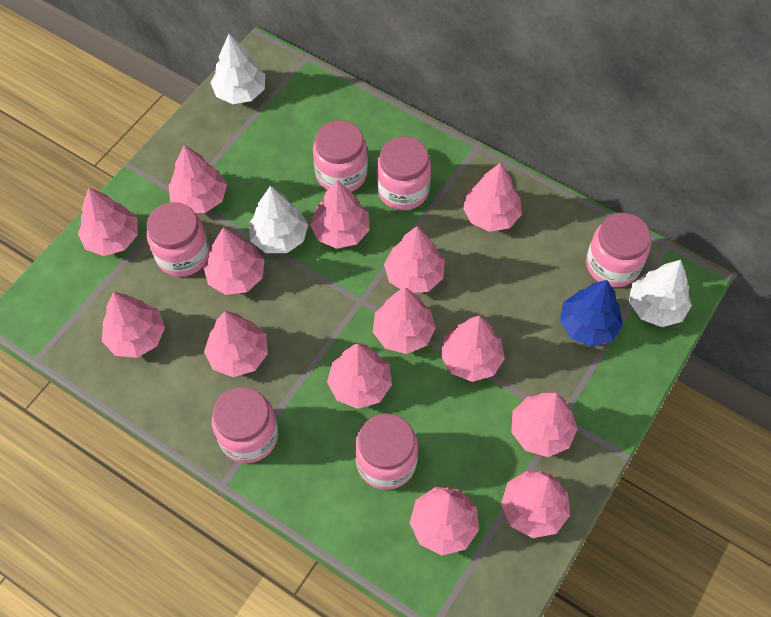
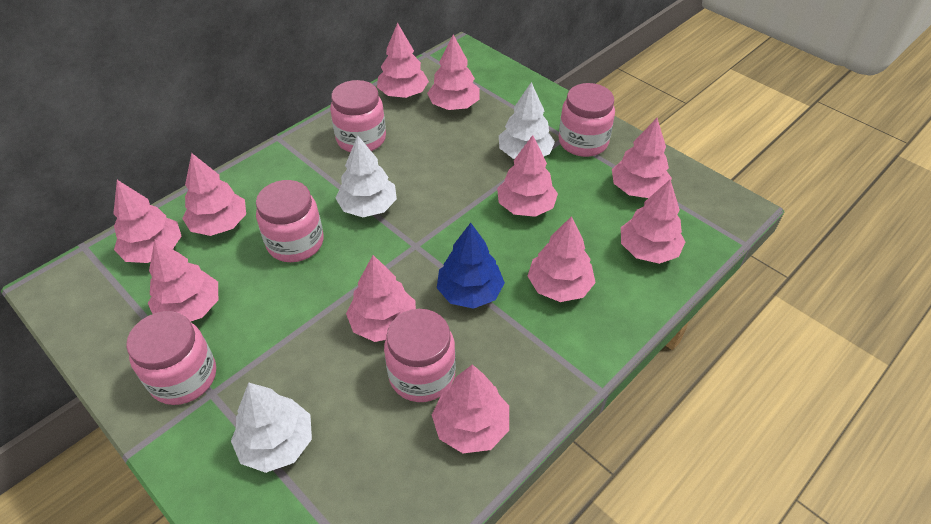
pink jar: [147,202,210,277] [212,387,278,463] [313,120,368,192] [355,413,418,490] [376,137,431,210] [586,213,651,287] = 6 -> [126,311,216,405] [256,180,324,262] [330,80,386,152] [384,309,456,402] [559,83,615,157] = 5
pink tree: [78,187,138,256] [102,292,165,358] [169,145,227,213] [203,227,265,295] [204,311,268,377] [310,180,370,249] [327,343,392,409] [373,287,436,354] [384,226,445,293] [410,487,479,555] [440,316,505,382] [463,163,522,232] [501,471,570,538] [511,392,578,457] = 14 -> [113,180,181,263] [148,239,218,322] [182,153,246,236] [346,255,416,342] [377,23,429,98] [427,35,480,110] [432,365,509,453] [497,135,558,217] [528,216,596,302] [612,118,672,198] [621,179,685,264] = 11

